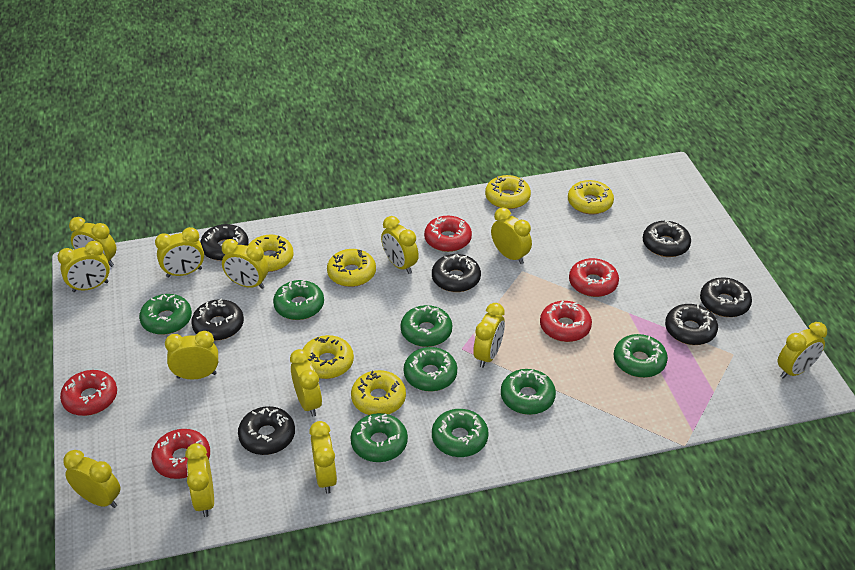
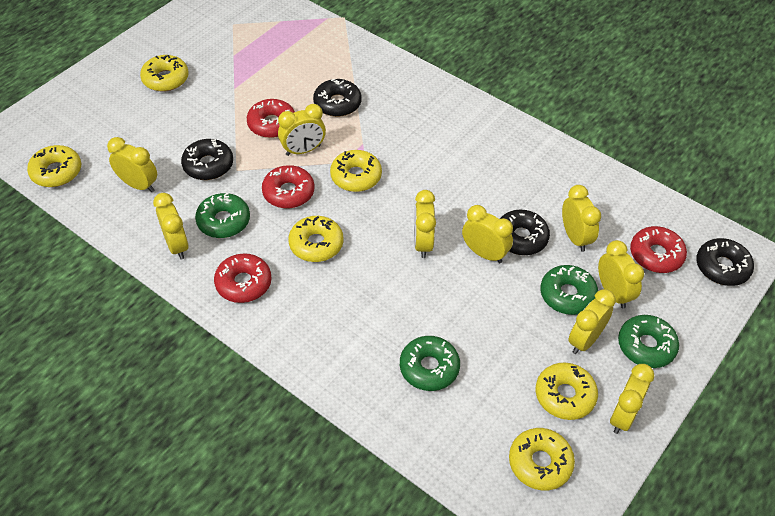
black donut: [191,299,244,341] [200,224,249,261] [238,406,295,455] [432,254,481,292] [643,220,691,257] [665,304,718,345] [700,277,752,317] = 7 -> [181,139,233,180] [313,79,361,117] [500,210,550,255] [696,238,754,286] = 4
green donut: [139,294,192,335] [273,280,324,320] [350,413,408,462] [401,305,452,347] [404,347,457,392] [432,409,488,457] [501,369,556,415] [614,334,668,378] = 8 -> [195,193,250,238] [400,336,460,391] [540,265,598,315] [618,315,679,368] = 4
red donut: [60,370,117,416] [151,429,210,479] [424,216,472,252] [540,301,592,342] [569,258,619,297] = 5 -> [214,253,272,303] [247,99,295,138] [262,165,315,208] [630,226,687,273] = 4
yellow clock: [58,241,110,292] [63,450,121,508] [69,217,117,267] [155,227,204,277] [165,331,218,379] [185,443,214,517] [222,239,268,289] [290,349,322,417] [309,421,337,494] [381,216,419,274] [473,303,505,368] [491,207,532,264] [778,322,827,379] = 13 -> [107,137,157,192] [153,193,189,259] [278,104,326,156] [414,190,436,258] [462,205,513,263] [562,185,601,252] [568,289,616,354] [598,240,644,309] [610,364,654,434] = 9

